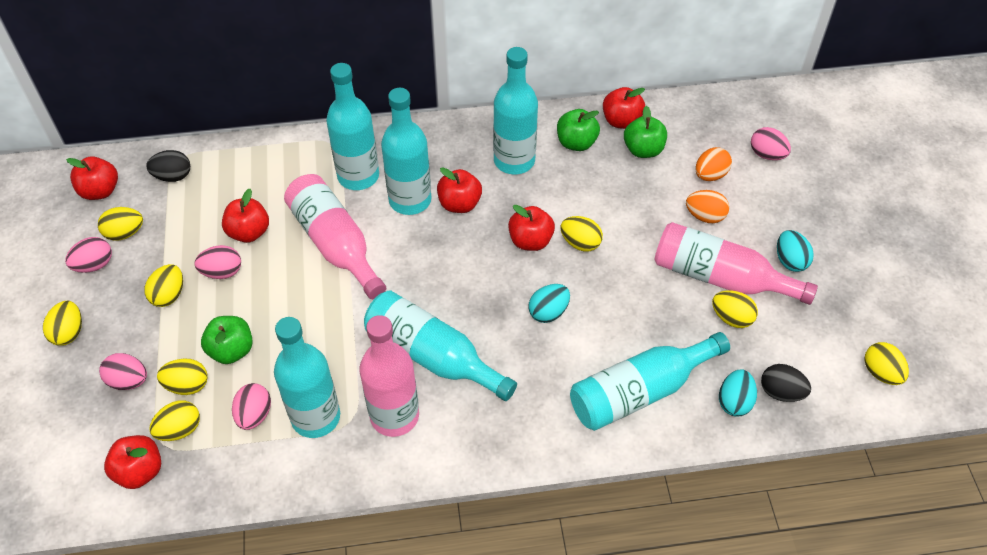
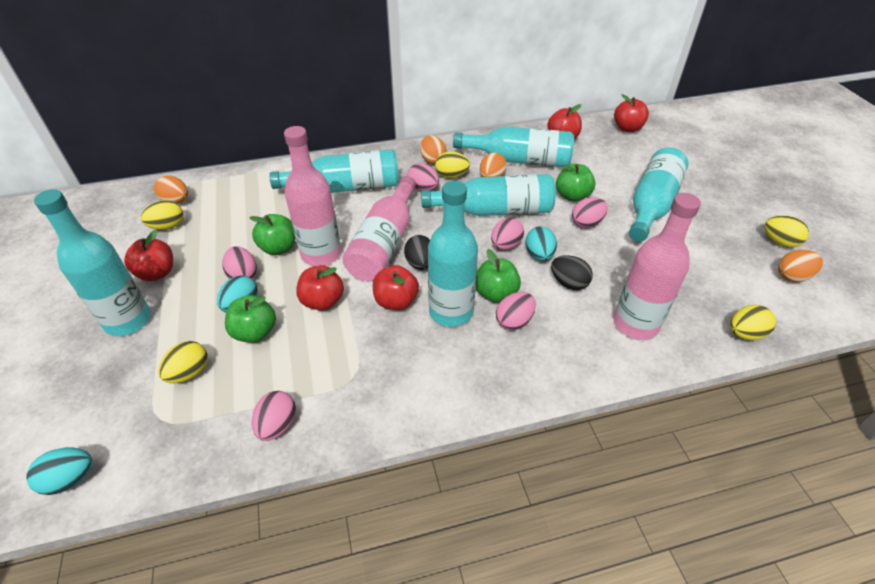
green apple: [201,316,253,364] [557,109,600,151] [624,106,667,158] = 3 -> [225,295,276,343] [250,214,295,255] [476,249,521,303] [556,164,595,202] = 4
orange egg: [686,190,729,223] [695,147,732,181] = 2 -> [154,176,188,203] [420,135,447,165] [480,153,507,177] [778,250,823,282] = 4
pink egg: [65,237,112,273] [99,353,147,390] [194,245,241,279] [232,383,271,430] [751,127,791,160] = 5 -> [222,246,257,279] [252,391,296,441] [407,163,439,191] [491,218,524,250] [496,292,536,330] [572,197,608,228] = 6
red apple: [66,156,118,200] [104,435,161,489] [222,189,269,243] [437,168,482,213] [508,205,555,251] [603,87,645,129] = 6 -> [124,229,173,281] [296,265,344,311] [373,265,419,310] [547,104,582,139] [614,94,649,132] = 5
yellow egg: [43,301,82,346] [98,207,143,241] [144,264,183,307] [149,400,200,441] [157,359,208,395] [560,216,603,252] [712,290,758,328] [864,342,909,385] = 8 -> [141,200,183,230] [158,341,208,383] [435,151,470,178] [730,305,776,340] [765,215,809,247] = 5

